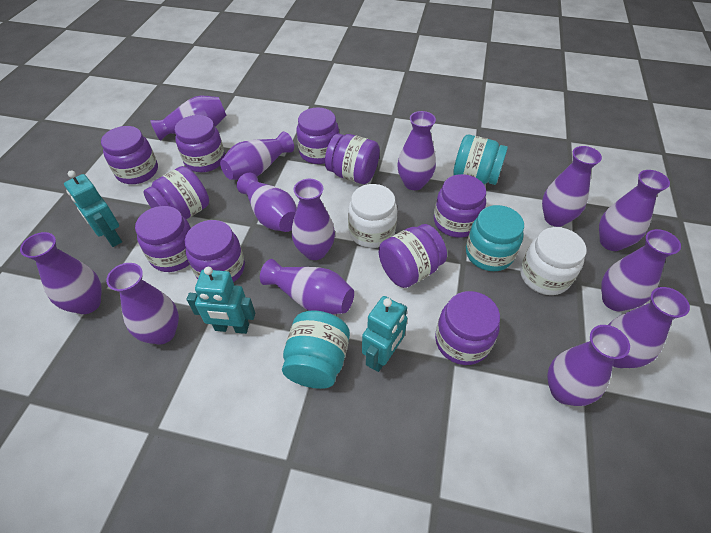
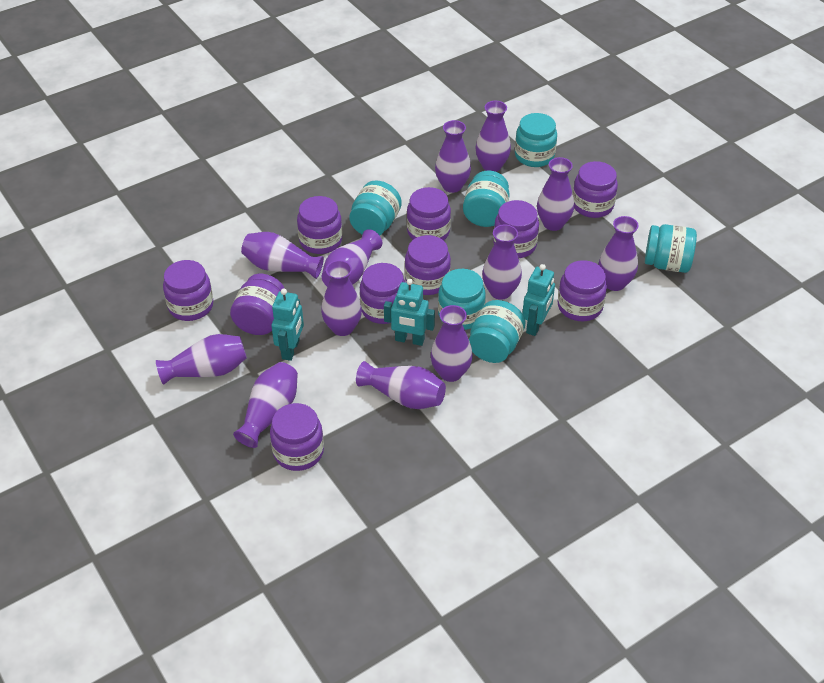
purple vase: [20,232,102,314] [106,263,179,344] [150,96,227,141] [220,131,294,180] [237,173,297,232] [260,259,354,315] [292,179,335,260] [397,111,436,190] [542,146,602,227] [547,325,630,406] [599,170,670,251] [601,229,681,311] [608,287,690,368] = 13 -> [156,334,247,385] [233,362,298,448] [241,232,324,279] [321,260,362,336] [322,229,382,287] [356,361,446,409] [430,305,473,382] [435,120,471,193] [475,101,511,172] [482,225,522,300] [537,157,574,231] [598,216,639,291] = 12
turquoise jar: [282,310,350,389] [453,135,508,185] [466,205,524,271] = 3 -> [349,180,402,235] [438,269,486,330] [463,170,510,227] [469,300,526,363] [515,113,557,167] [645,224,697,273] = 6
white jar: [348,184,397,248] [520,227,586,295] = 2 -> none = 0

